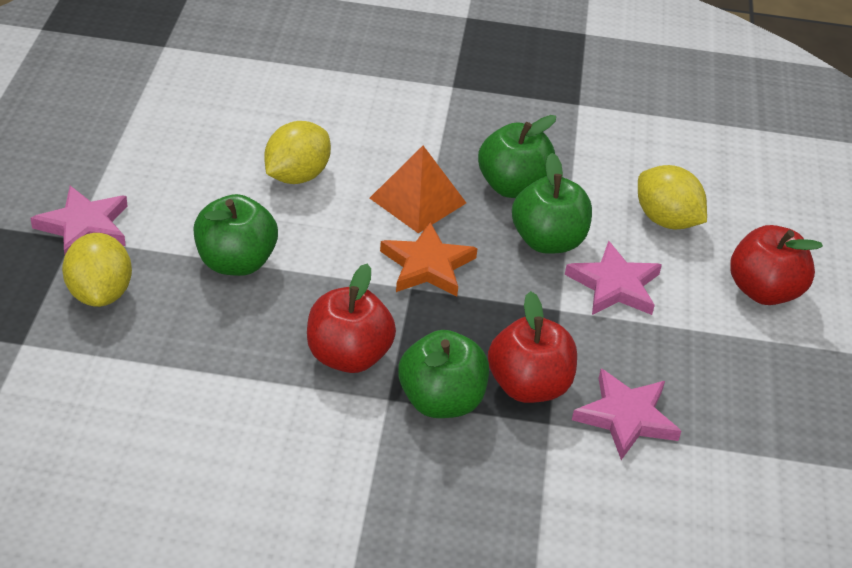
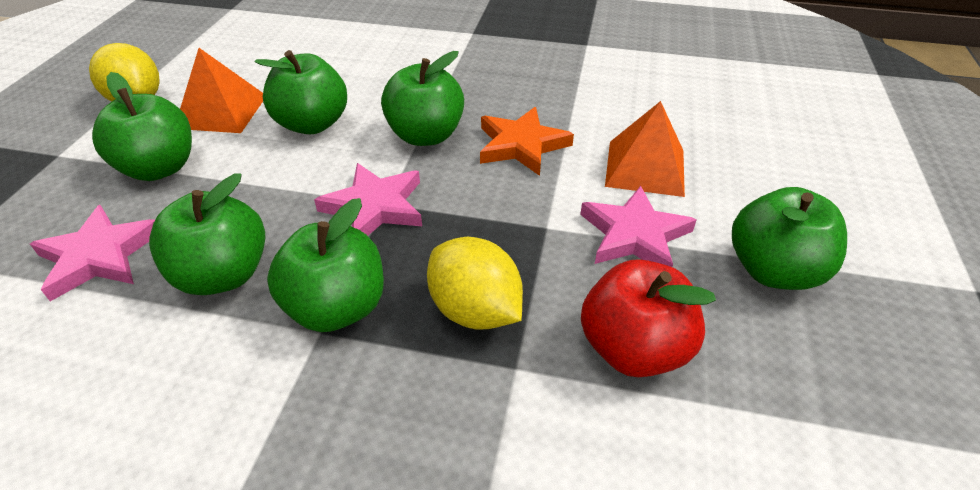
green apple: [194,194,278,276] [398,330,489,418] [478,115,556,198] [512,153,592,254] = 4 -> [92,72,192,181] [149,173,265,295] [255,50,347,134] [267,198,384,332] [381,51,464,146] [732,187,847,290] = 6
orange pyramid: [370,146,466,233] = 1 -> [180,48,263,133] [605,101,685,197] = 2
red apple: [307,264,396,373] [488,291,577,403] [730,225,823,305] = 3 -> [581,259,716,377] = 1
yellow lemon: [62,233,132,307] [264,121,331,184] [638,165,707,230] = 3 -> [89,43,160,102] [427,237,523,329] = 2

